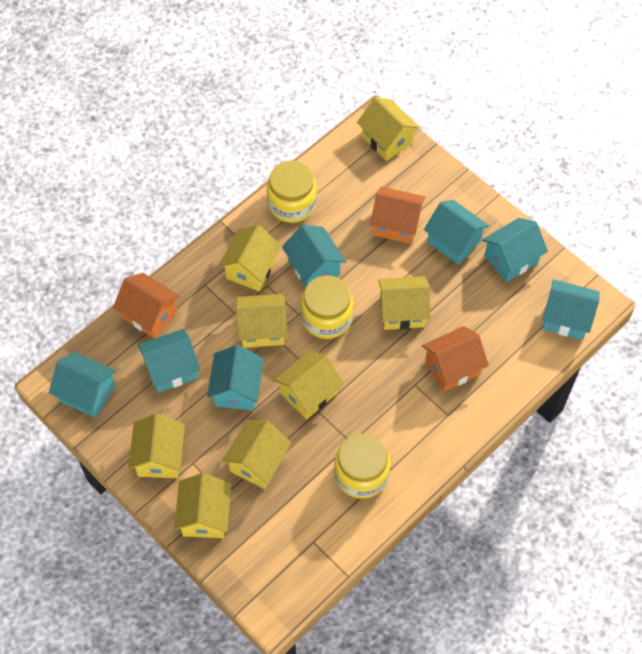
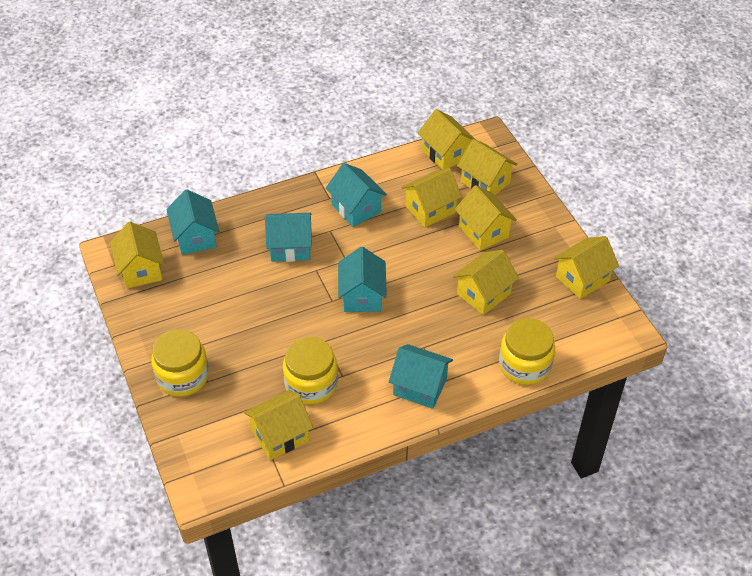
orange house: [113,273,180,339] [370,187,426,244] [422,326,489,391] = 3 -> none = 0
turquoise house: [49,352,116,418] [138,329,200,393] [207,345,264,410] [282,224,346,288] [424,200,489,264] [482,218,548,282] [542,279,600,340] = 7 -> [166,189,219,255] [265,213,312,262] [326,163,387,227] [338,247,387,312] [389,344,453,409] = 5

